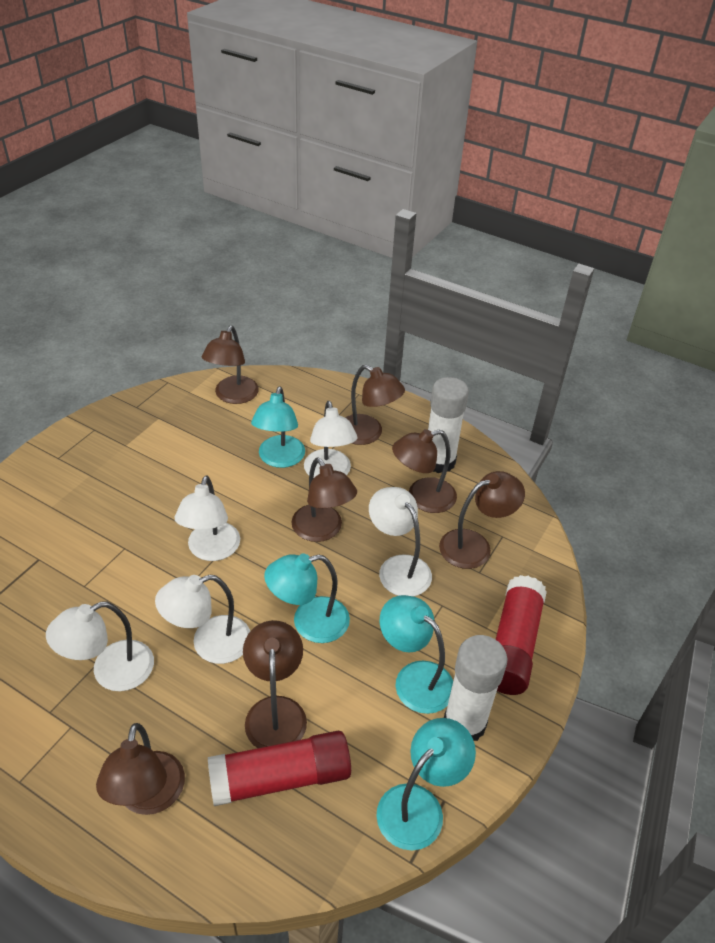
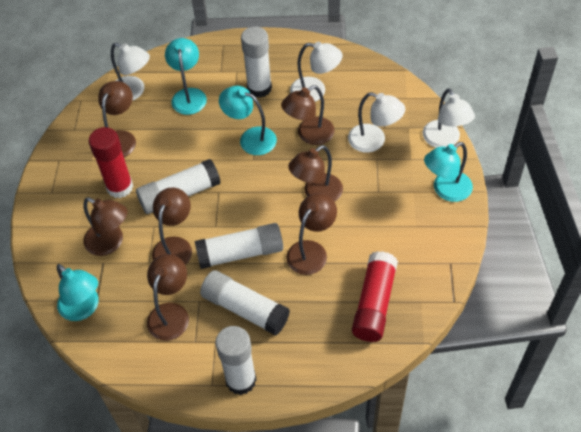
white glue stick: [428,377,469,473] [444,635,508,741] = 2 -> [136,159,221,214] [195,223,283,269] [200,270,290,335] [215,326,256,395] [241,26,272,98] = 5
white lamp: [46,601,154,691] [155,575,250,664] [175,475,240,561] [304,401,358,479] [369,487,432,596] = 5 -> [111,43,150,101] [290,42,343,102] [348,92,405,153] [423,88,475,148] = 4

